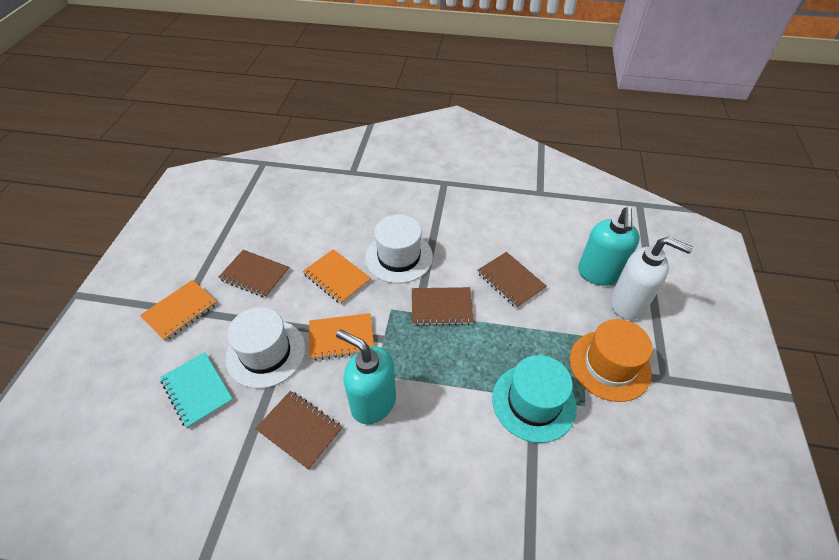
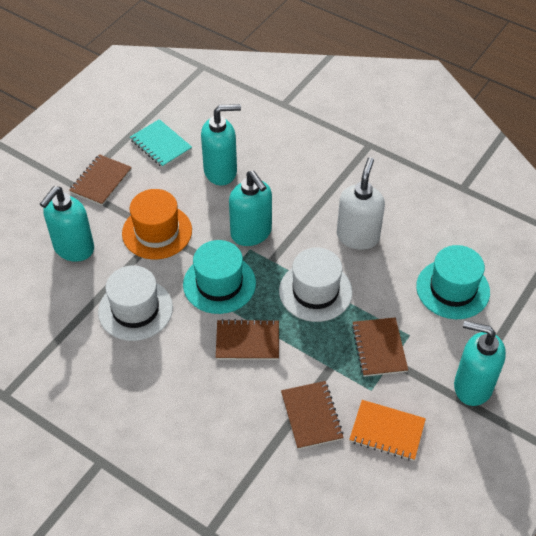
orange notebook: [140,280,217,341] [303,249,371,304] [309,313,374,361] = 3 -> [349,400,426,461] = 1
turquoise hat: [492,355,577,443] = 1 -> [183,240,256,314] [416,245,490,319] = 2
turquoise soap dispenser: [336,329,396,424] [578,207,640,286] = 2 -> [40,186,94,262] [201,104,241,186] [229,170,272,246] [454,321,506,406] = 4

